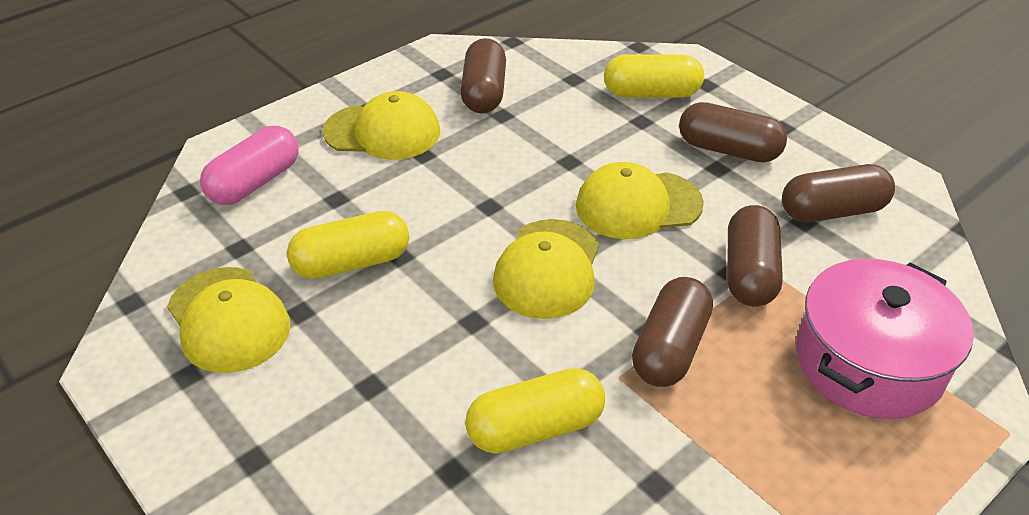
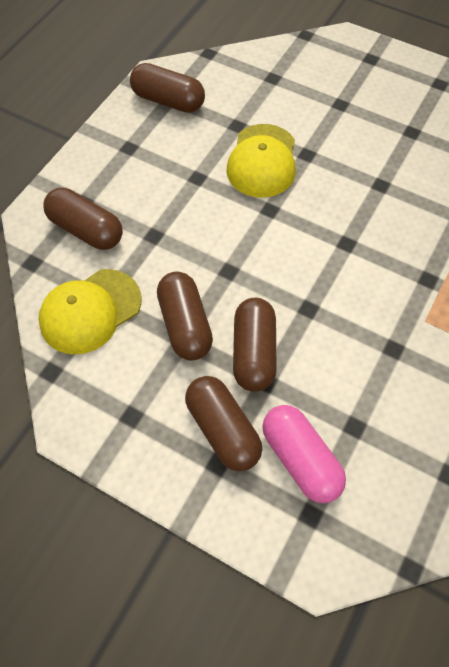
pink pot: [796,259,974,419] = 1 -> none = 0
yellow cap: [167,267,290,373] [323,91,440,160] [493,219,599,319] [576,162,704,239] = 4 -> [39,269,142,354] [227,124,296,198] = 2
yellow capsule: [287,211,409,279] [465,368,605,454] [604,54,704,98] = 3 -> none = 0

